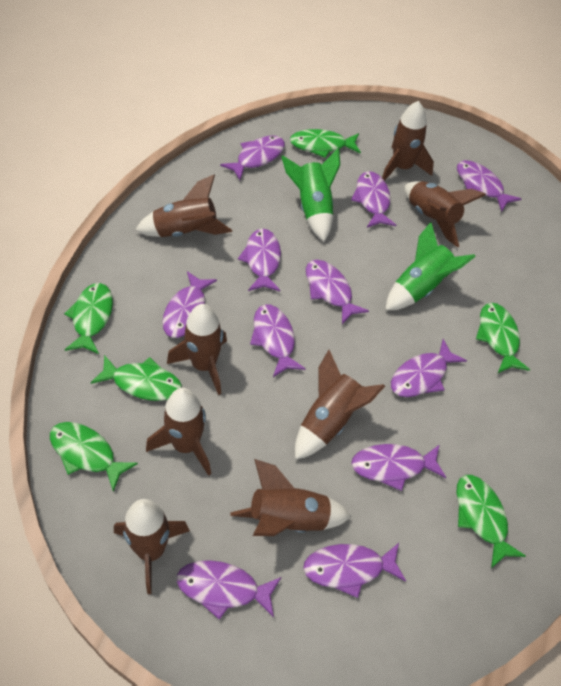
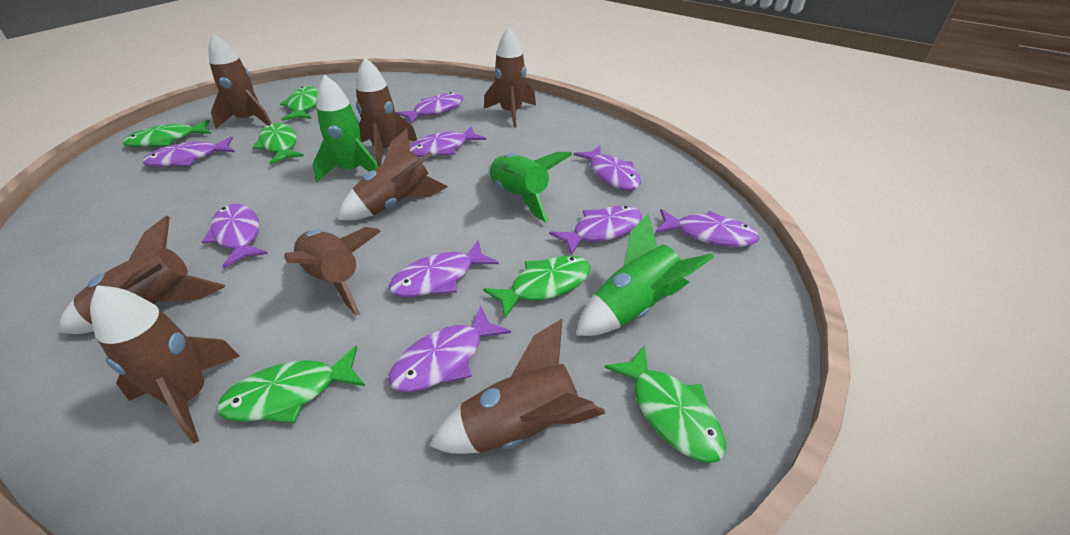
green rocket: [282,148,340,241] [385,222,476,311] = 2 -> [313,75,378,183] [488,152,573,222] [576,214,714,336] = 3
purple fish: [162,271,217,338] [177,560,281,620] [220,135,285,180] [238,229,281,291] [250,305,306,377] [303,543,406,598] [306,260,369,324] [351,171,396,228] [351,444,446,491] [391,339,467,397] [457,160,521,212] = 11 -> [142,137,235,167] [202,204,268,269] [388,240,499,297] [388,306,511,392] [396,92,464,124] [409,126,486,157] [549,206,642,256] [574,146,641,191] [655,209,760,247] = 9

